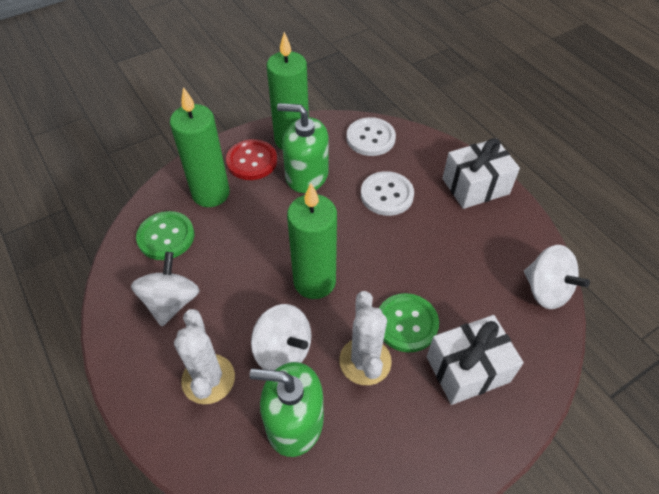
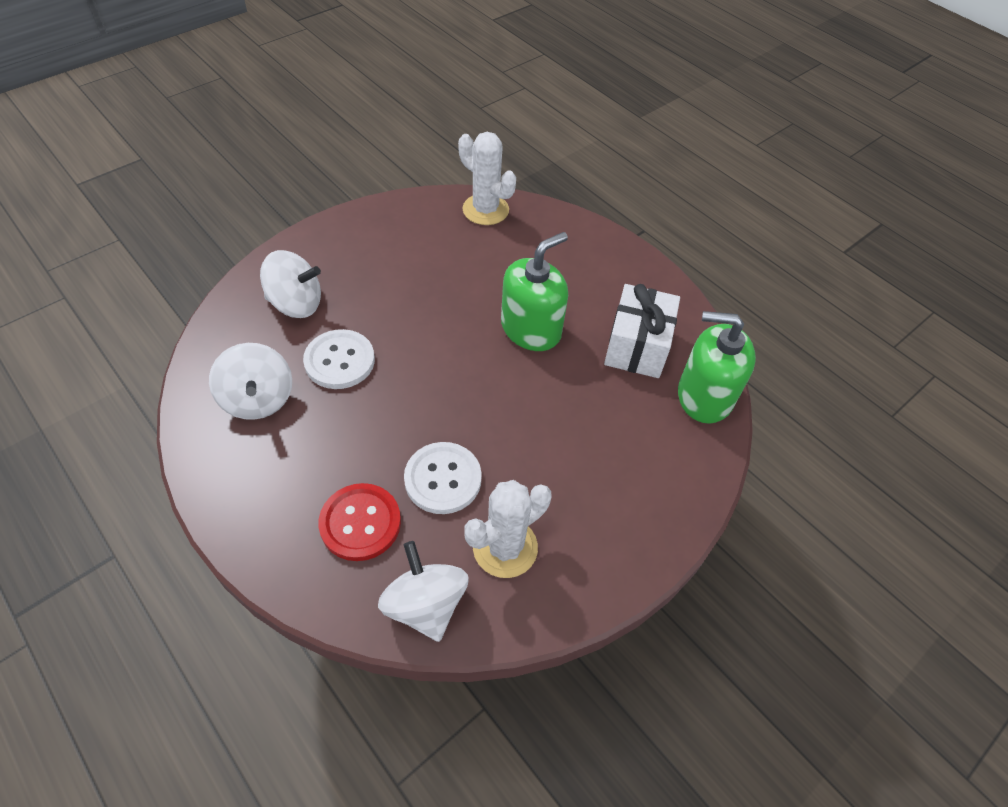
green button: [136,211,194,260] [379,293,439,352] = 2 -> none = 0
green candle: [170,87,230,207] [267,32,309,150] [287,183,337,299] = 3 -> none = 0
white gift: [427,315,524,405] [442,138,520,209] = 2 -> [604,284,680,378] = 1

